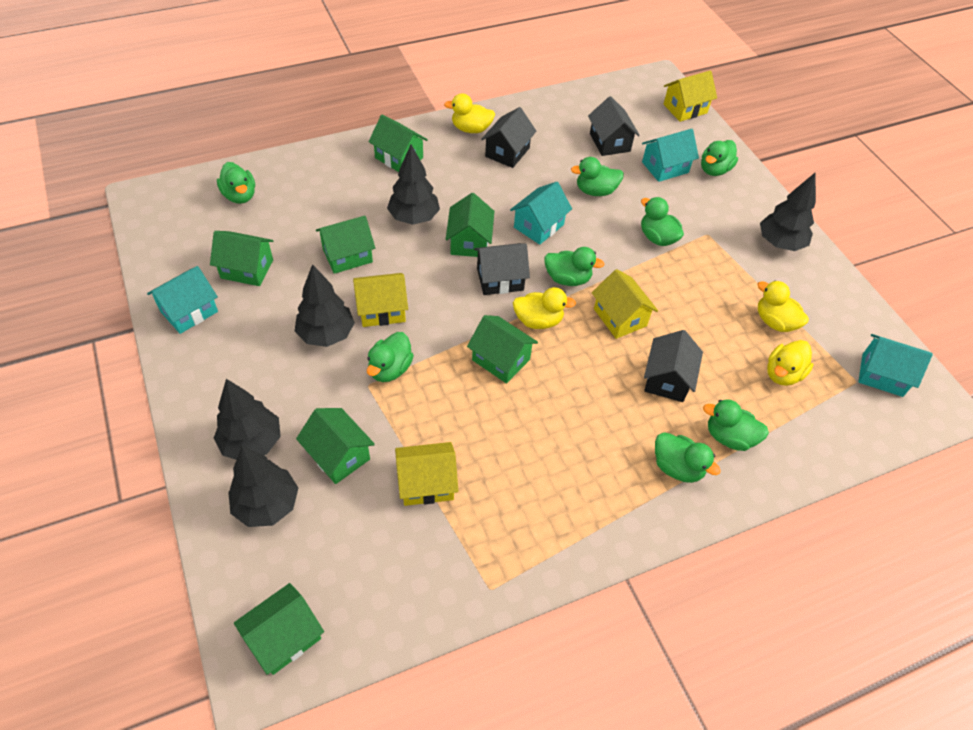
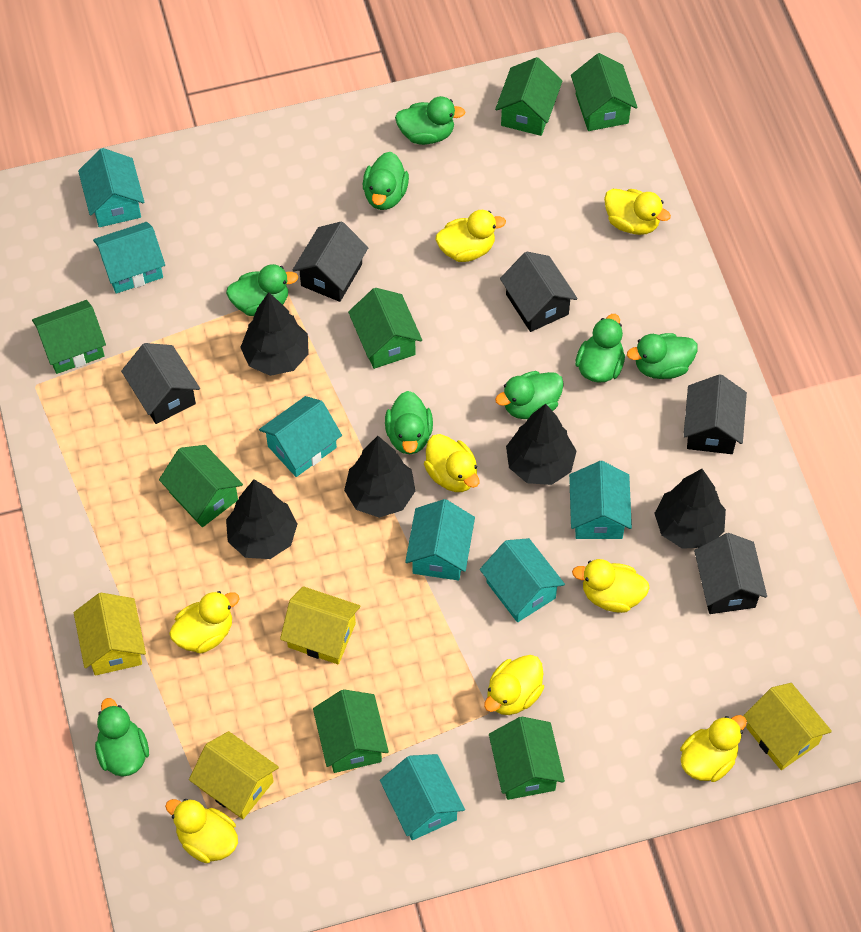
black house: [474,243,530,295] [481,107,536,168] [588,96,640,156] [644,330,703,402] = 4 -> [121,343,200,424] [293,221,368,302] [500,252,578,332] [683,374,747,454] [694,533,767,614] = 5
turquoise house: [147,266,218,334] [510,182,572,245] [642,129,699,182] [858,334,933,397] = 4 -> [78,148,144,227] [93,222,165,294] [259,396,342,477] [380,754,465,840] [405,499,475,581] [480,538,565,622] [569,461,632,539] = 7
yellow duck: [444,93,495,133] [513,287,576,329] [757,281,809,332] [767,340,814,386] = 4 -> [165,799,238,863] [169,591,239,654] [424,434,480,492] [436,210,506,262] [484,655,544,715] [572,559,650,613] [604,189,671,235] [680,715,747,782] = 8

